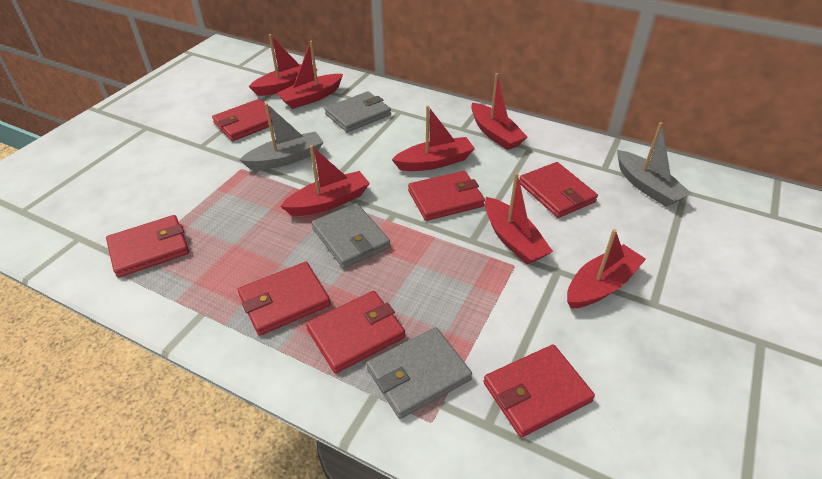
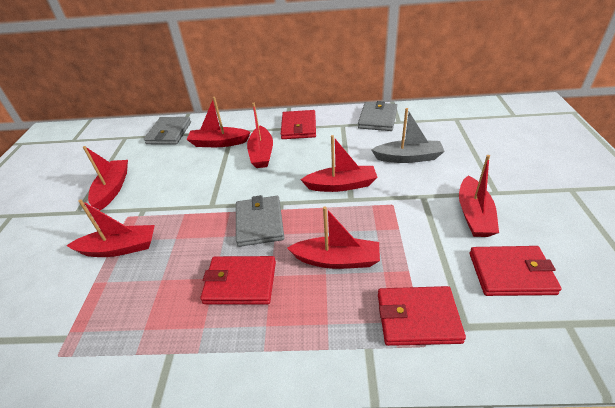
grey boat: [240,103,324,170] [617,122,692,207] = 2 -> [371,108,445,163] = 1
red wallet: [106,215,189,278] [212,99,273,141] [238,262,331,336] [306,291,405,373] [408,171,485,221] [483,344,595,438] [519,162,598,218] = 7 -> [200,256,276,305] [281,110,316,139] [378,286,466,346] [470,246,562,296] = 4

